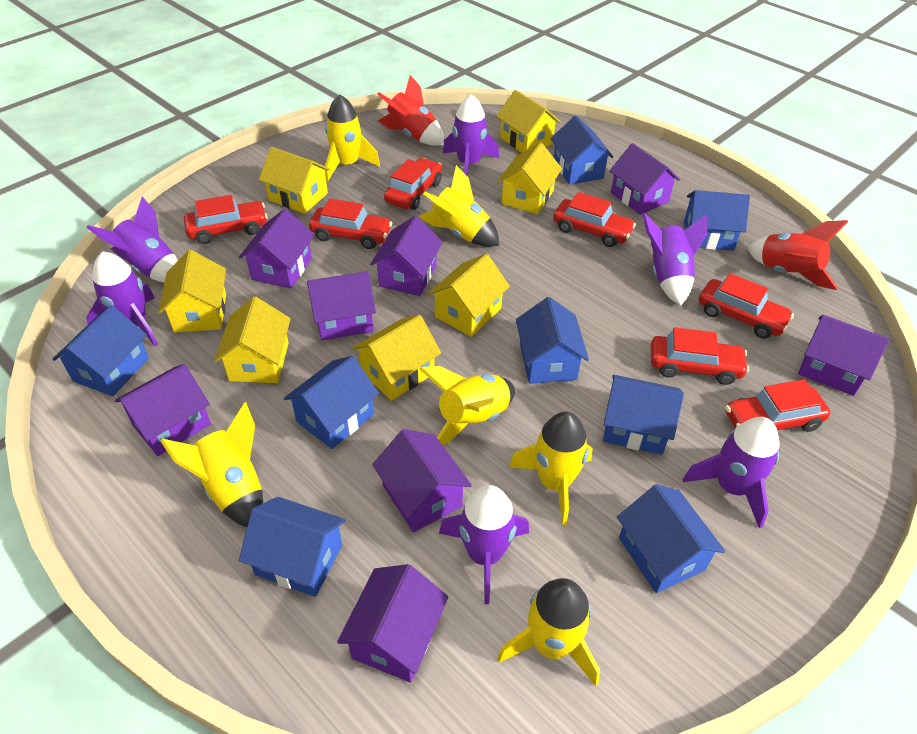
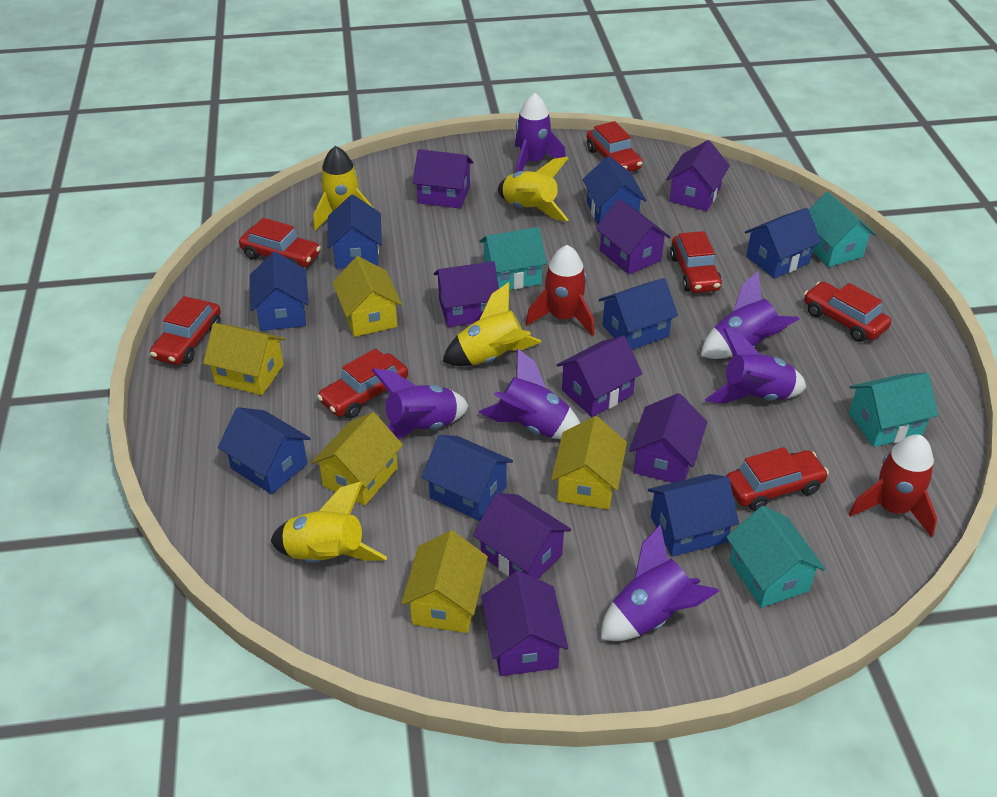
turquoise house: none = 0 -> [479,227,547,290] [726,506,825,608] [809,192,876,267] [849,373,938,447] = 4
yellow house: [158,250,226,333] [214,297,291,383] [259,147,330,214] [352,315,441,401] [428,254,510,337] [496,90,561,153] [497,142,562,215] = 7 -> [203,323,285,395] [311,412,403,506] [332,256,402,337] [401,531,488,633] [551,416,627,510] = 5
yellow rocket: [160,402,263,527] [325,95,380,181] [418,165,499,247] [420,366,515,445] [497,578,600,686] [509,411,593,525] = 6 -> [271,482,387,563] [314,146,373,231] [443,282,541,366] [498,157,569,221] = 4

